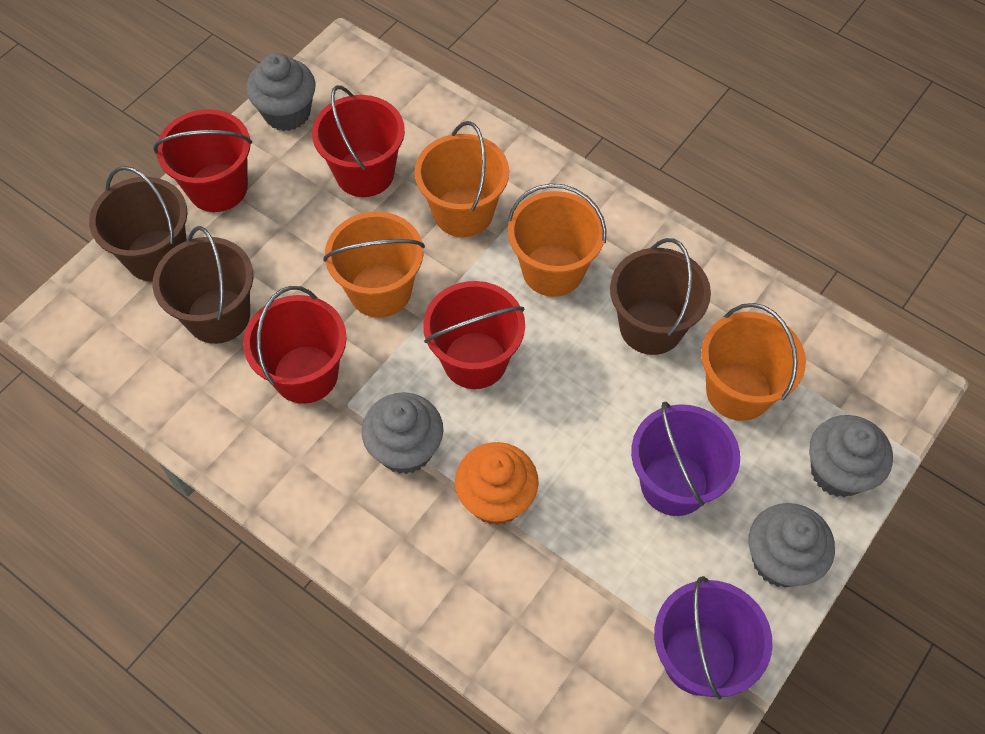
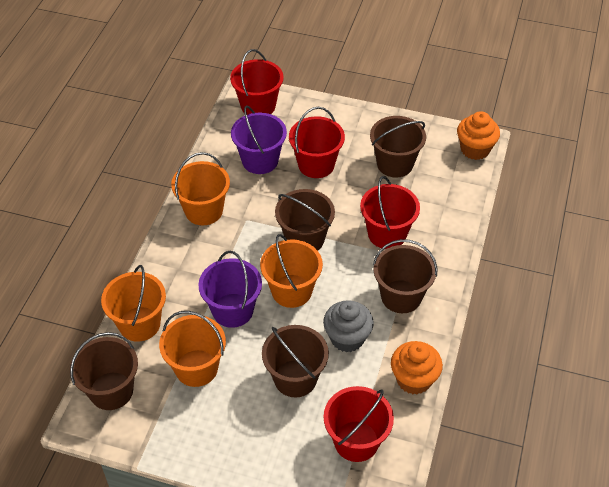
brown bucket: [89,166,188,282] [153,226,253,344] [610,238,711,355] = 3 -> [70,332,138,410] [262,325,329,397] [275,189,335,250] [370,116,426,178] [373,239,437,313] = 5
grey cupcake: [246,53,315,131] [362,392,444,474] [748,503,835,588] [809,415,893,497] = 4 -> [323,300,374,353] = 1
orange cupcake: [455,442,539,525] = 1 -> [391,341,443,395] [457,111,500,160] = 2

